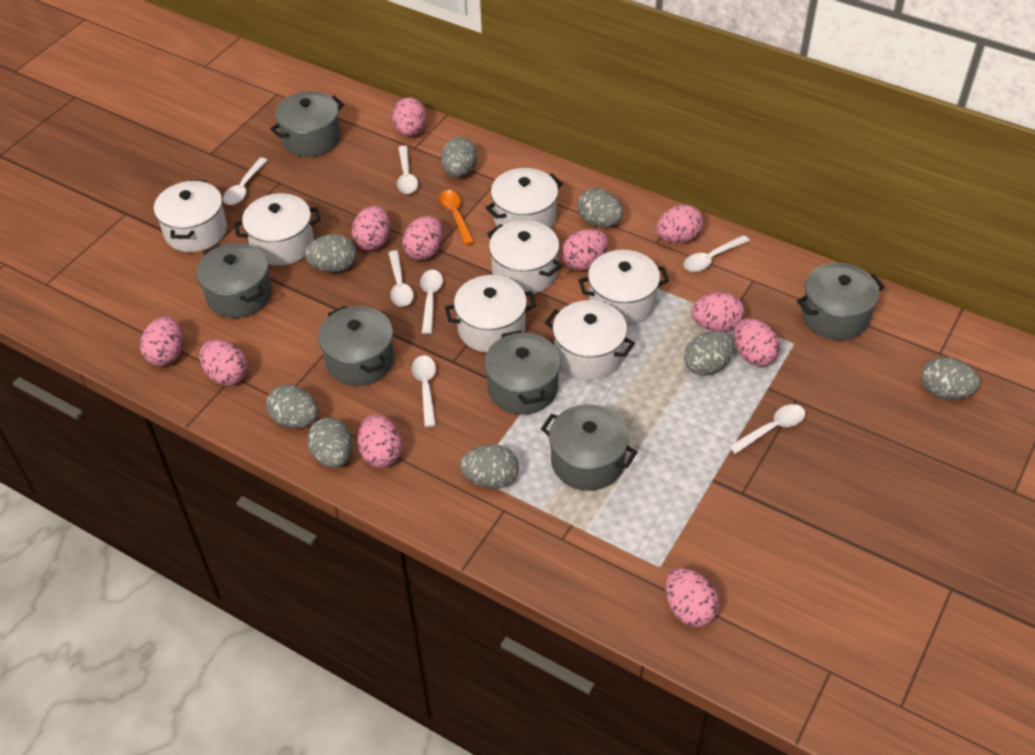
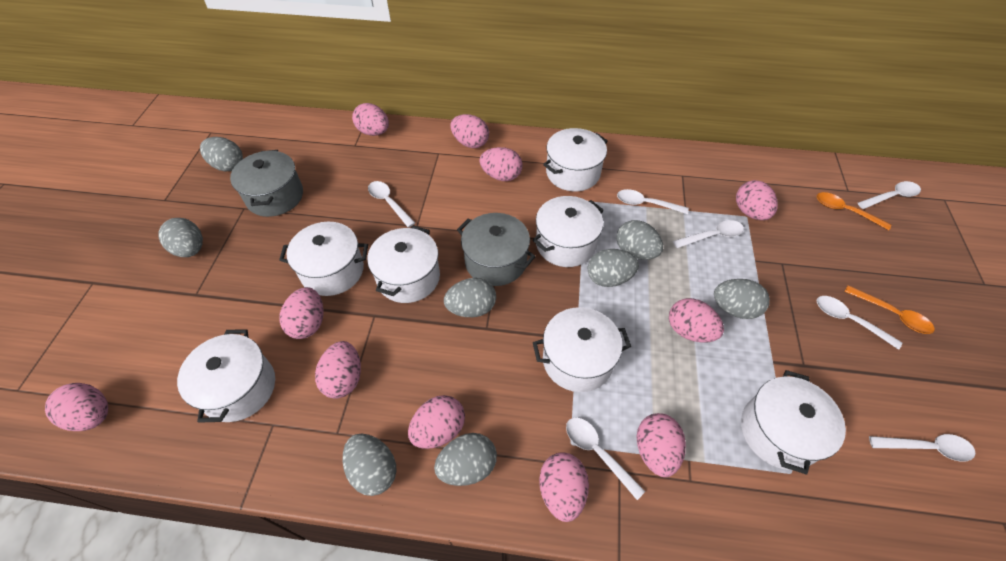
grey pot: [196,243,272,318] [270,91,344,157] [318,306,394,386] [484,330,561,415] [541,404,637,491] [797,263,884,340] = 6 -> [230,150,303,217] [457,213,536,286] = 2
orange spoon: [438,190,474,245] = 1 -> [817,192,891,230] [844,285,935,334] = 2

